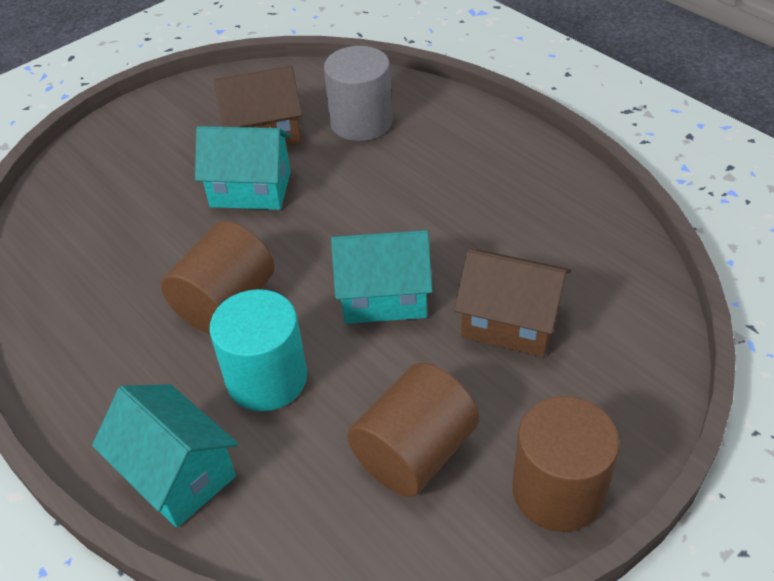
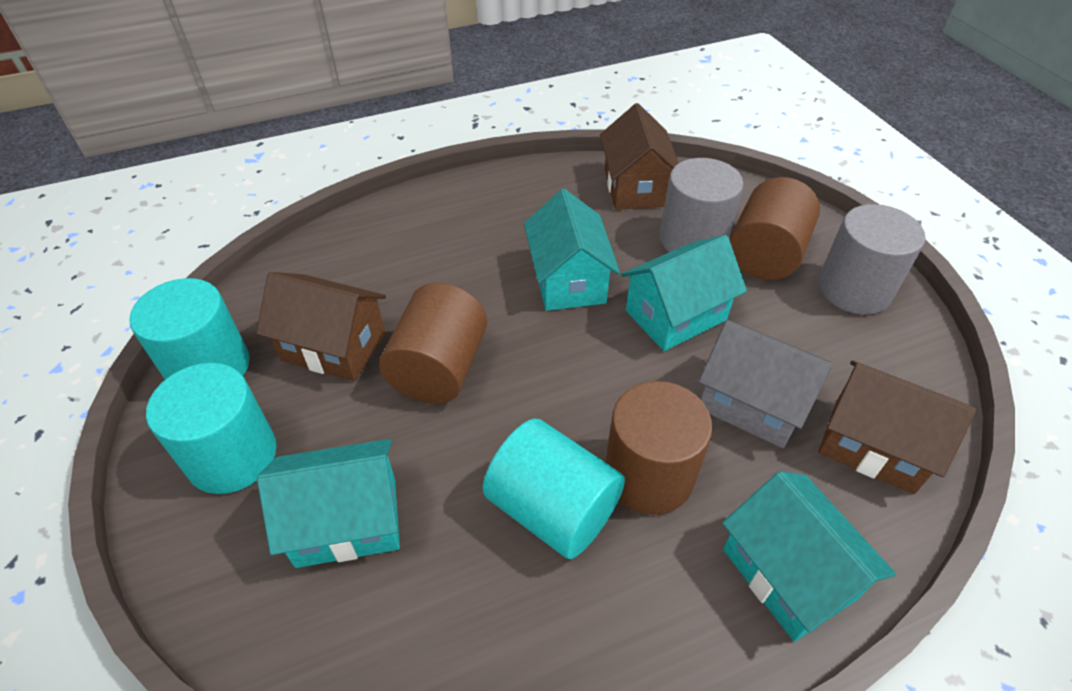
brown house: [213,66,302,146] [454,249,571,357] = 2 -> [256,272,386,381] [600,103,679,210] [818,361,976,494] = 3
grey cylinder: [324,46,392,141] = 1 -> [660,158,744,252] [818,204,925,315] = 2
grey house: none = 0 -> [698,320,832,448] = 1
turquoise cylinder: [209,289,307,411] = 1 -> [129,278,250,380] [146,363,277,494] [483,419,625,559] = 3
turquoise house: [92,384,238,528] [195,126,291,210] [331,230,433,324] = 3 -> [257,439,400,568] [524,189,620,311] [621,235,747,351] [722,471,896,642] = 4

